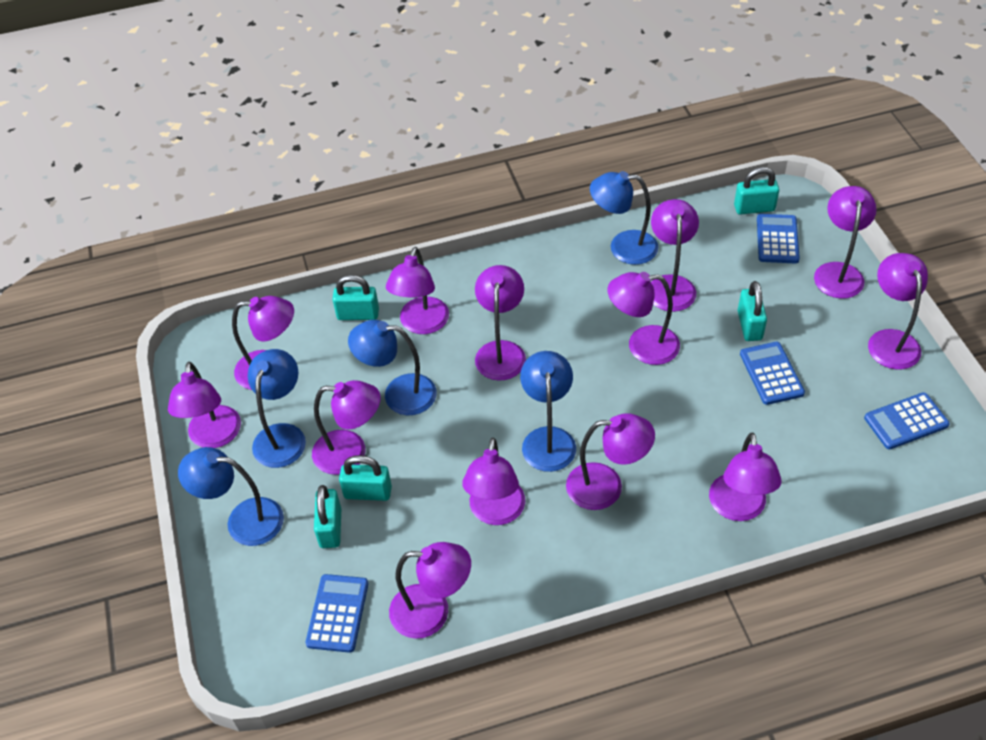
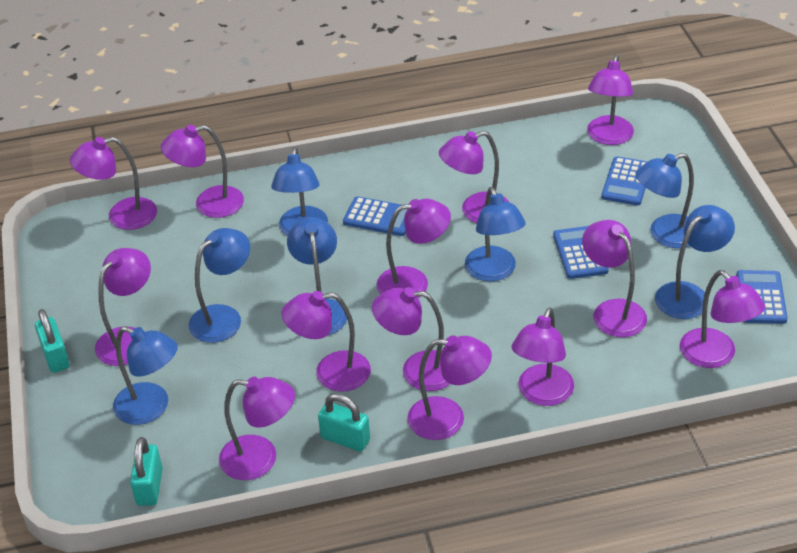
blue lamp: [178,447,284,546] [248,349,306,468] [348,320,437,415] [520,351,576,472] [590,171,658,265] = 5 -> [113,326,178,425] [188,228,250,343] [271,147,328,236] [287,217,347,335] [465,187,526,281] [636,153,694,248] [655,205,735,319] = 7
turquoise padlock: [314,485,341,548] [332,275,379,320] [339,455,392,501] [734,167,779,215] [738,281,767,341] = 5 -> [35,309,70,373] [130,437,163,506] [318,393,370,452] = 3

